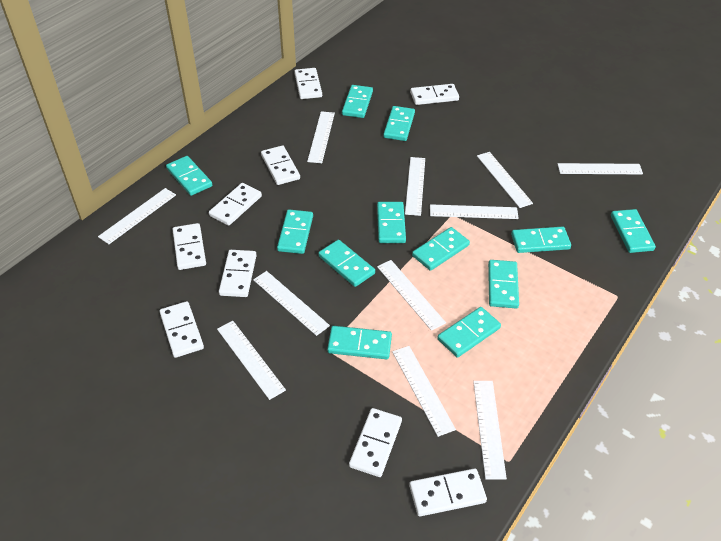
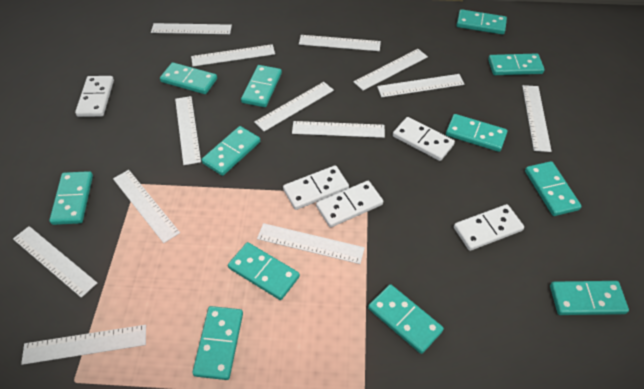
white domino: [159,301,204,358] [172,223,206,270] [209,183,262,226] [219,250,257,297] [261,145,300,185] [294,68,322,99] [349,408,402,477] [409,468,487,516] [410,84,459,105] = 9 -> [75,76,114,117] [283,165,349,210] [316,181,383,227] [393,117,455,161] [454,204,524,251] = 5
white ruler: [98,188,176,244] [217,321,286,400] [253,271,330,336] [307,111,335,163] [377,260,446,331] [392,346,456,437] [405,157,425,216] [430,204,519,219] [473,381,507,480] [477,152,533,208] [558,163,643,174] = 11 -> [13,226,97,298] [21,325,146,365] [113,170,180,243] [151,23,232,34] [175,96,201,165] [191,44,275,67] [254,82,334,132] [257,223,365,264] [292,121,385,138] [299,35,381,51] [353,49,428,91] [377,74,465,97] [522,85,552,152] = 13

